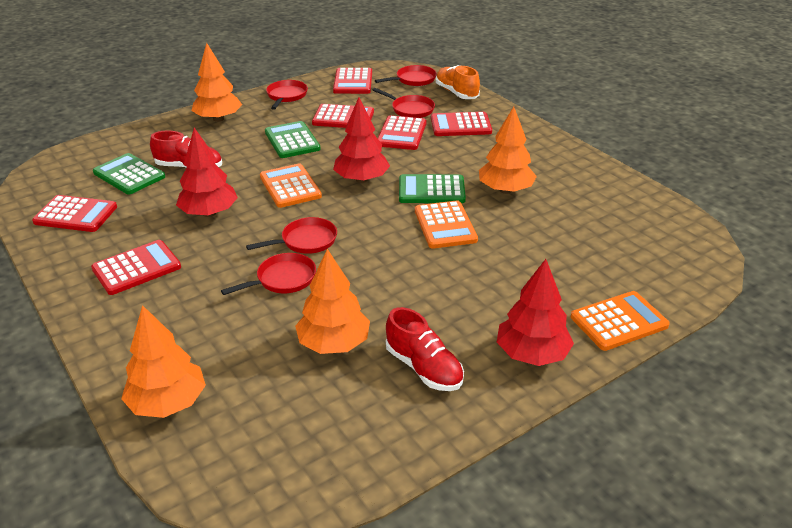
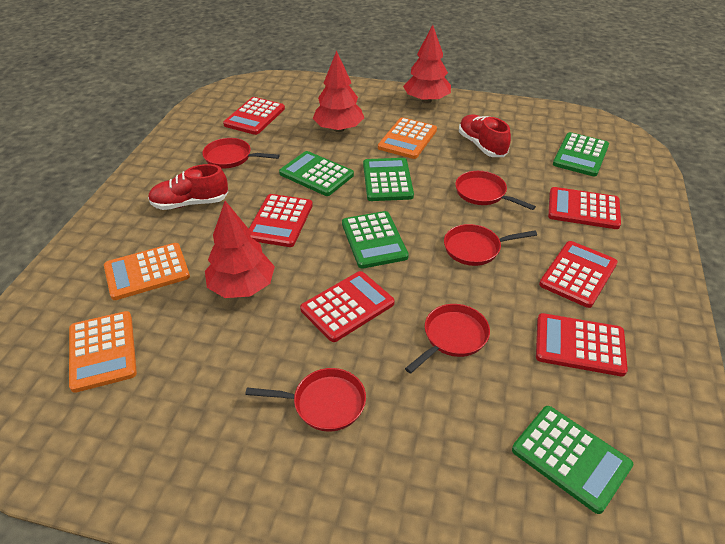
green calculator: [93,153,165,194] [265,121,321,158] [399,174,466,203] = 3 -> [279,151,354,196] [342,211,409,269] [363,158,414,201] [512,406,633,514] [553,132,609,177] = 5
orange shoe: [436,65,480,99] = 1 -> none = 0
orange tree: [121,305,206,418] [191,43,242,122] [295,249,370,354] [479,107,537,194] = 4 -> none = 0

